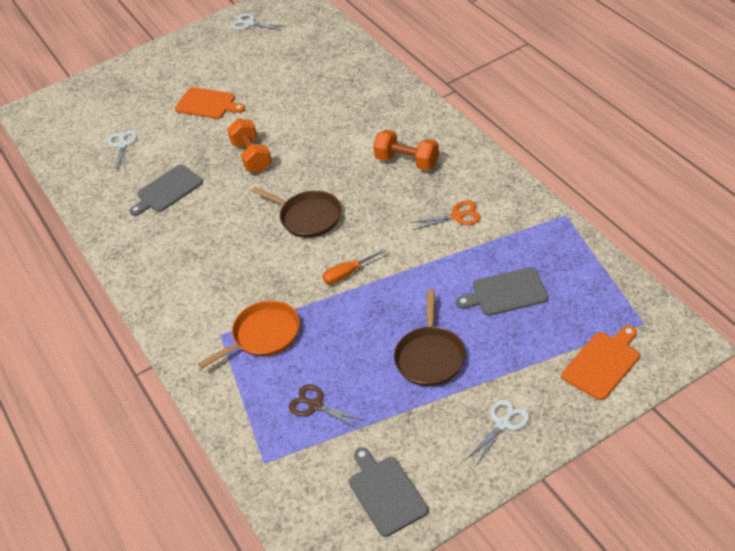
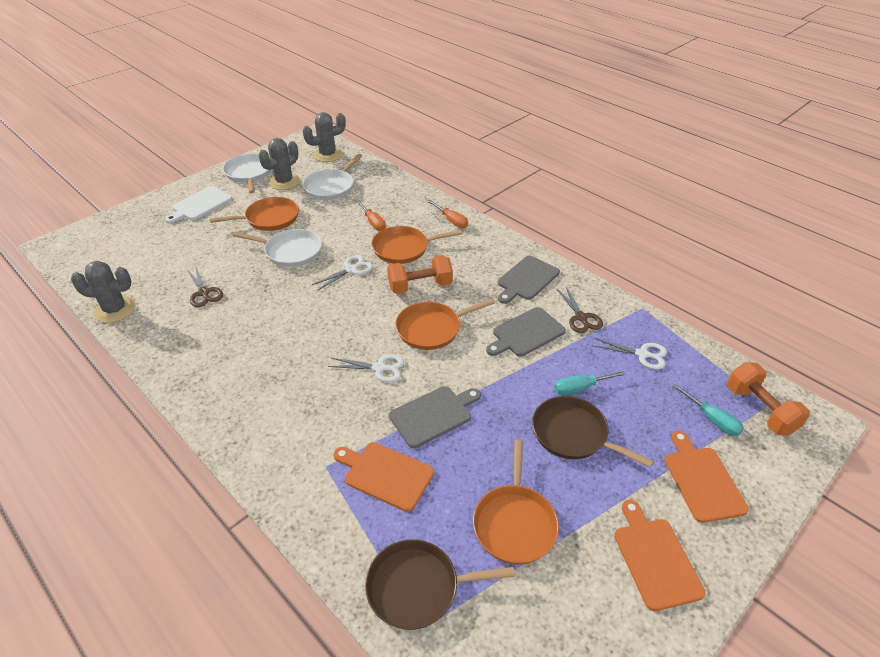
brown scissors: [289,384,366,429] = 1 -> [187,267,223,307] [557,287,603,333] = 2
grey cactus: none = 0 -> [71,261,136,323] [259,138,300,190] [303,112,346,162] = 3
orange cutting board: [175,87,245,119] [562,325,640,400] = 2 -> [333,442,434,512] [614,500,706,611] [665,431,749,523] = 3
orange pan: [198,300,300,369] = 1 -> [210,197,299,231] [372,226,462,264] [395,299,495,350] [473,440,559,564] = 4
orange scissors: [410,200,481,230] = 1 -> none = 0
orange screwdriver: [322,249,386,284] = 1 -> [356,200,386,231] [427,200,468,228] = 2
turquoise screwdriver: none = 0 -> [554,371,626,395] [672,384,744,436] = 2
white cutting board: none = 0 -> [165,186,232,223] = 1
white pan: none = 0 -> [223,154,271,193] [233,229,322,267] [303,154,362,200] = 3

